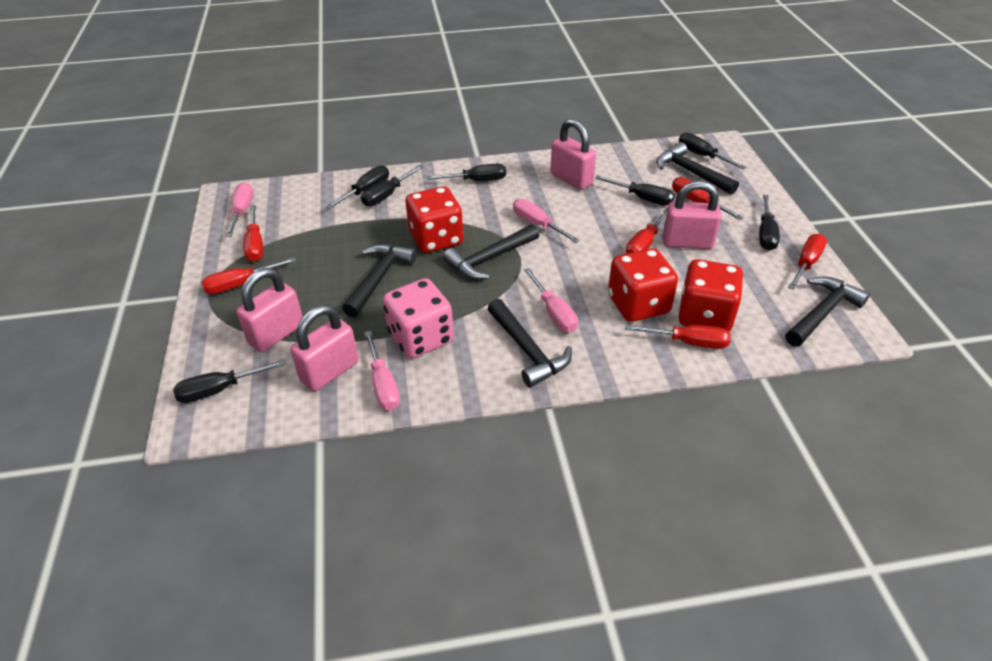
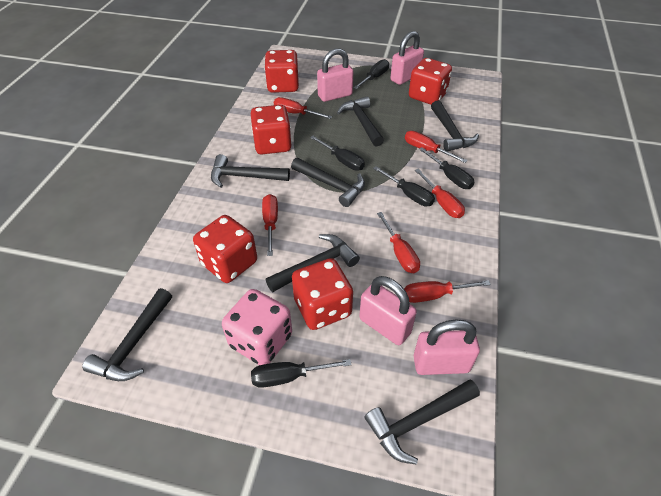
black hammer: [342,244,417,318] [443,224,539,280] [488,299,572,388] [657,142,739,195] [785,277,870,347] = 5 -> [82,288,172,381] [211,154,290,188] [266,234,360,292] [291,158,365,207] [337,97,384,147] [365,379,480,465] [431,100,479,151] = 7
black screwdriver: [173,360,286,403] [326,166,389,209] [361,165,424,206] [426,164,506,181] [595,175,675,206] [679,133,746,169] [759,195,780,251] = 7 -> [251,359,352,388] [310,136,365,171] [353,59,389,89] [373,166,435,206] [419,147,474,189] = 5
pink screwdriver: [226,182,253,237] [364,331,400,411] [513,199,580,243] [524,268,578,333] = 4 -> none = 0
red dice: [405,186,463,253] [608,248,678,322] [678,259,743,332] = 3 -> [193,215,257,283] [251,105,292,154] [264,50,299,93] [292,258,353,330] [409,58,452,105] = 5

